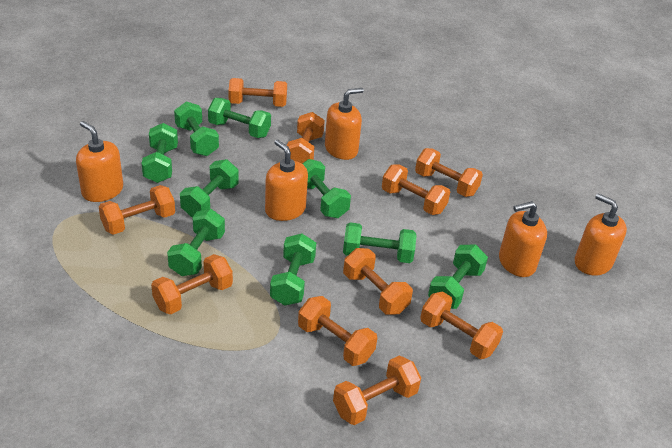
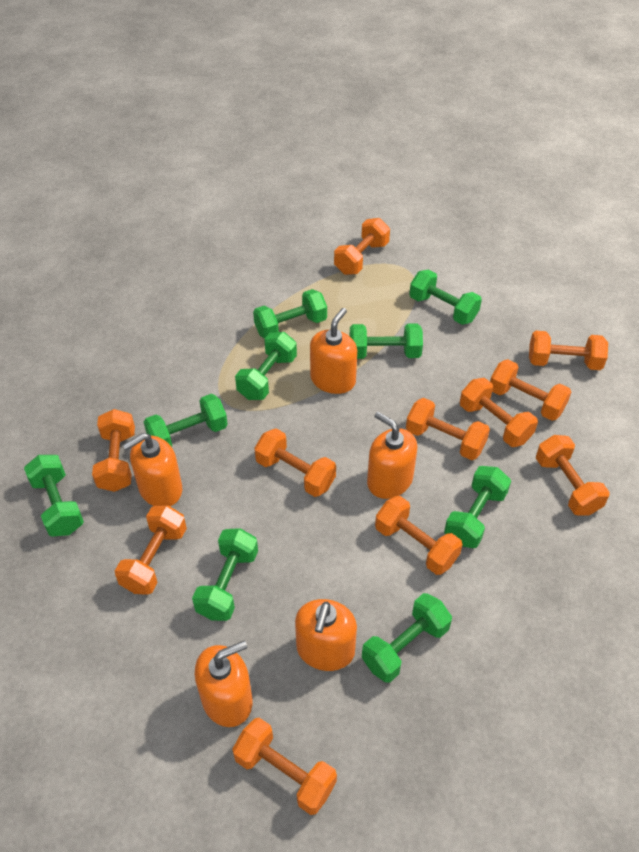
orange dumbbell: [99,185,175,235] [151,254,233,315] [229,78,287,107] [287,112,325,164] [298,296,377,366] [333,356,421,425] [343,248,413,315] [382,164,450,215] [415,148,483,197] [420,292,503,359] = 10 -> [92,409,135,492] [115,505,187,595] [232,718,337,815] [254,428,336,497] [334,218,390,275] [375,496,462,575] [406,398,490,460] [460,378,538,447] [490,359,571,421] [529,331,608,370] [536,435,610,516] = 11

